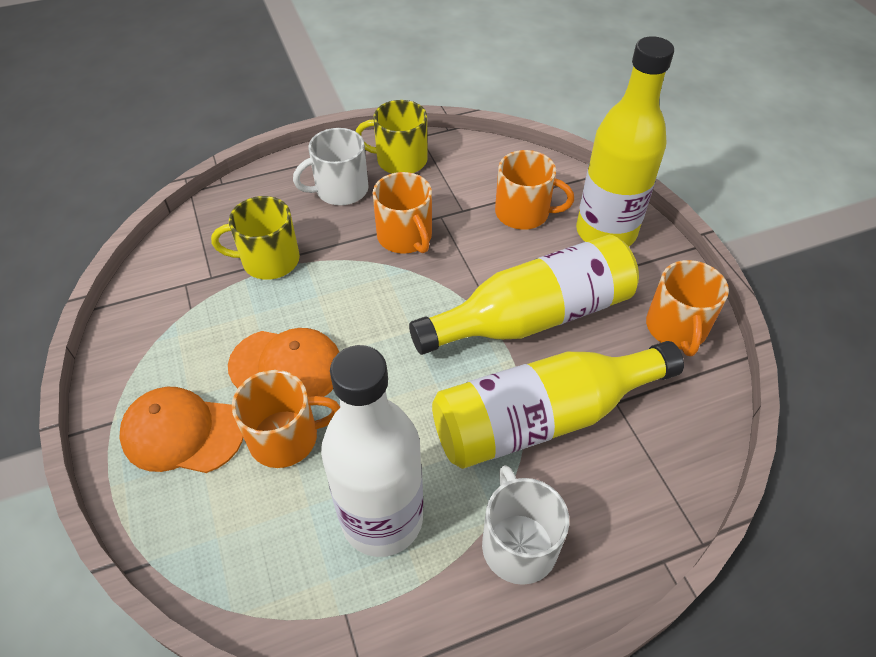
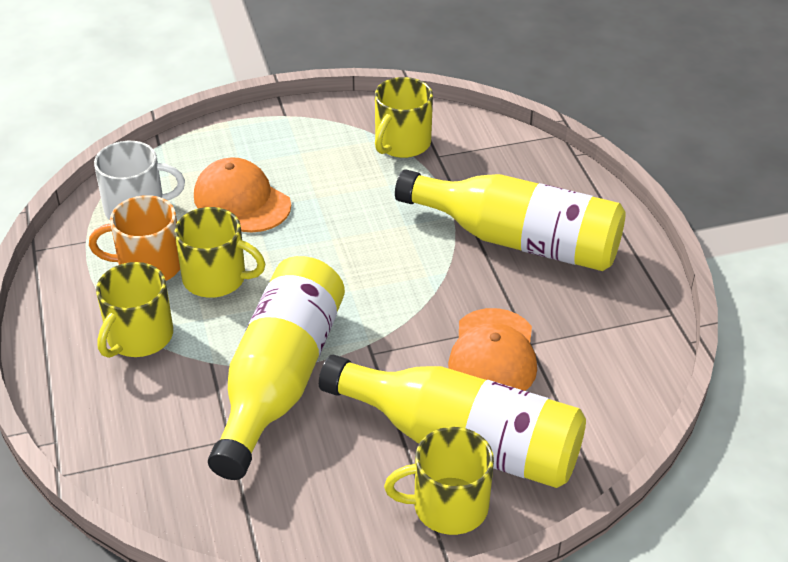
orange mug: [232,370,340,468] [372,172,432,254] [495,150,574,230] [646,260,729,356] = 4 -> [89,195,180,281] = 1
white bottle: [321,345,423,557] = 1 -> none = 0
white mug: [293,128,369,205] [482,465,569,585] = 2 -> [94,141,185,220] = 1
yellow mug: [211,196,300,280] [356,100,428,174] = 2 -> [96,262,173,358] [174,207,265,298] [375,77,433,158] [384,427,494,535] = 4

